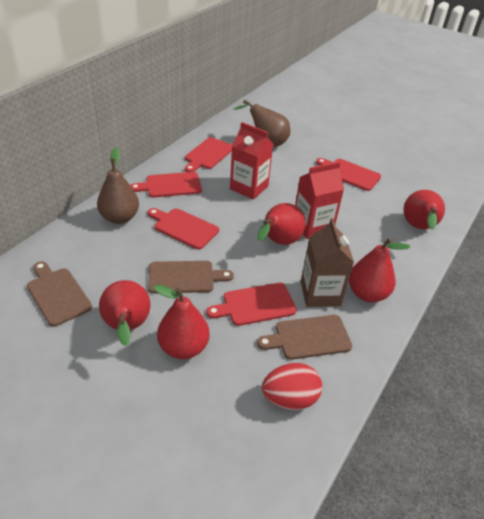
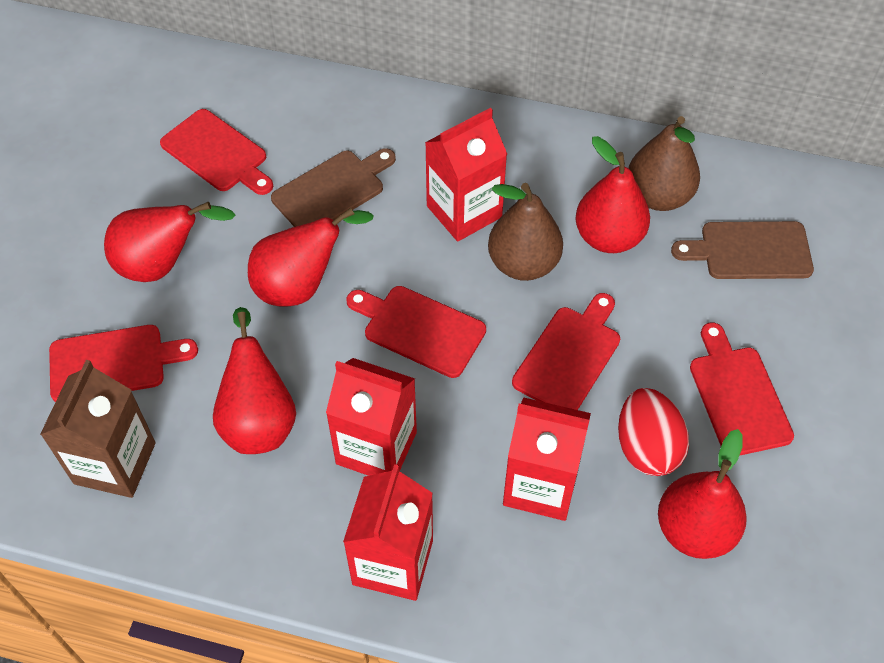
brown cutting board: [27,261,92,327] [148,261,234,294] [257,315,352,360] = 3 -> [271,148,396,227] [671,221,814,279] = 2
red carton: [230,122,273,200] [295,162,344,239] = 2 -> [326,358,417,476] [343,464,433,601] [425,108,507,241] [503,398,591,521] = 4

